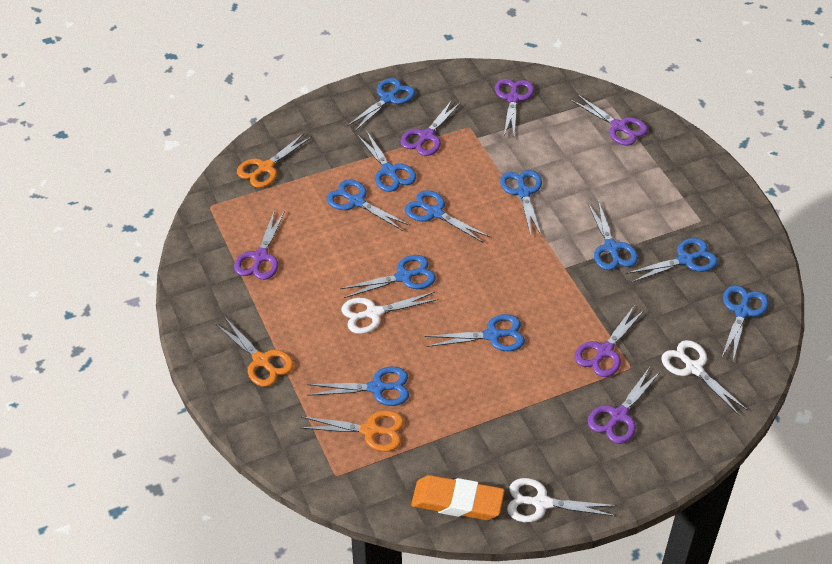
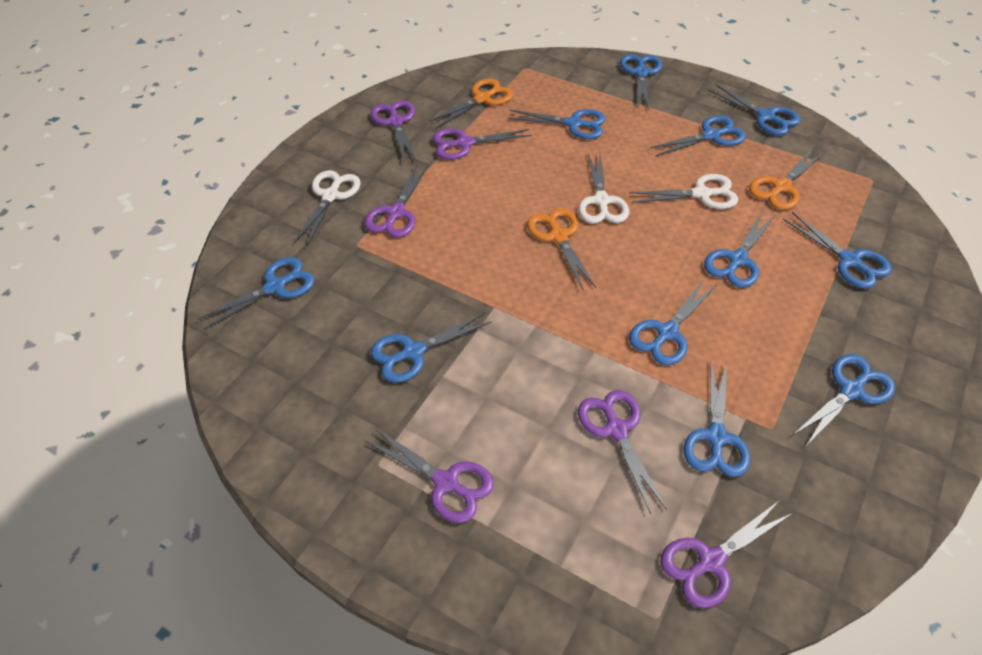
orange eraser: [411,475,505,520] = 1 -> none = 0

